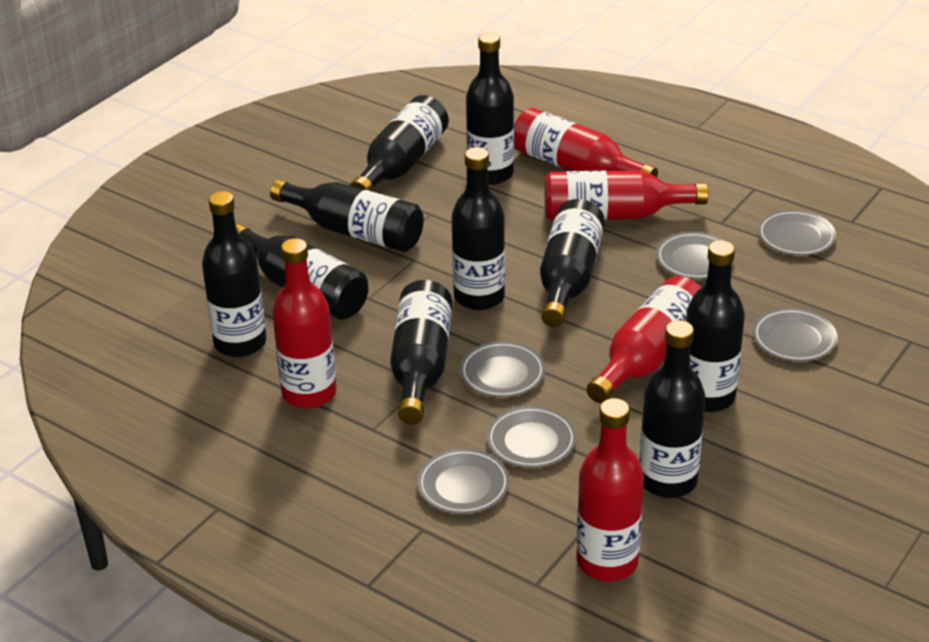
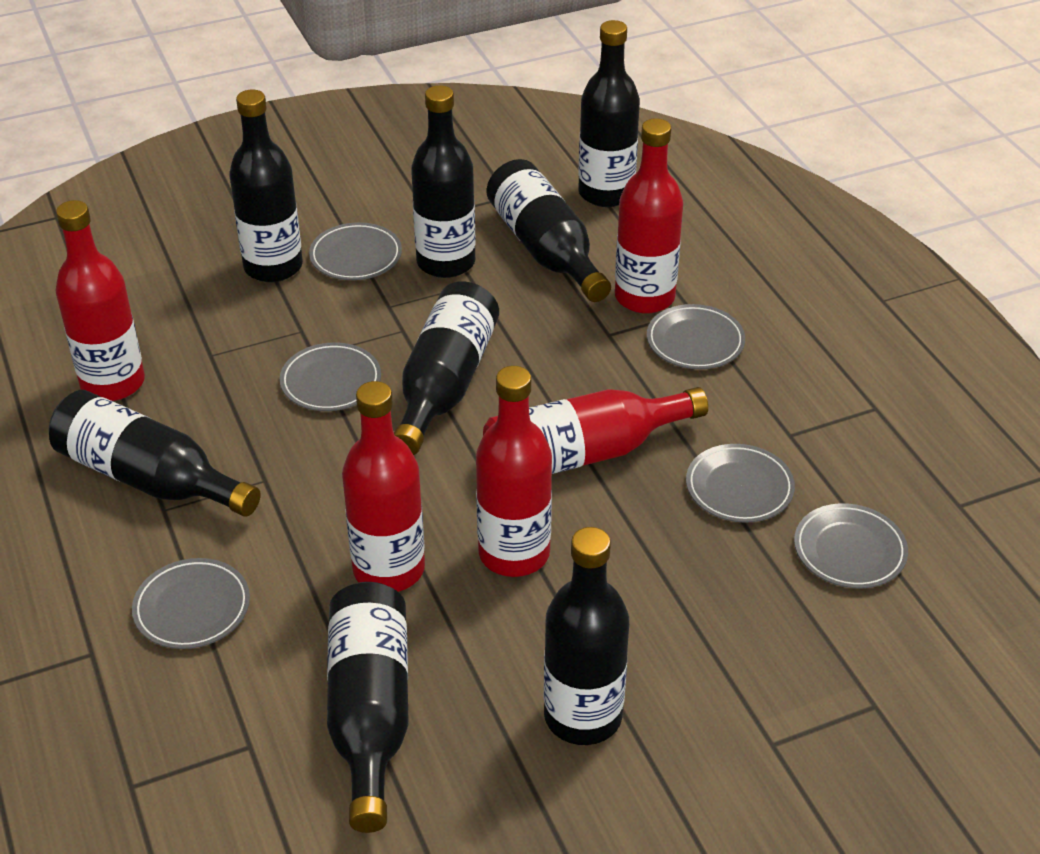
black bottle: [202,191,266,357] [236,224,368,319] [270,180,424,252] [350,95,449,191] [390,280,452,424] [451,147,505,310] [466,32,514,185] [540,199,605,327] [639,320,705,498] [686,240,745,412] = 10 -> [49,390,261,517] [229,90,303,282] [327,582,409,833] [394,281,499,455] [411,85,476,278] [487,159,611,302] [544,527,629,745] [578,20,640,207] = 8

